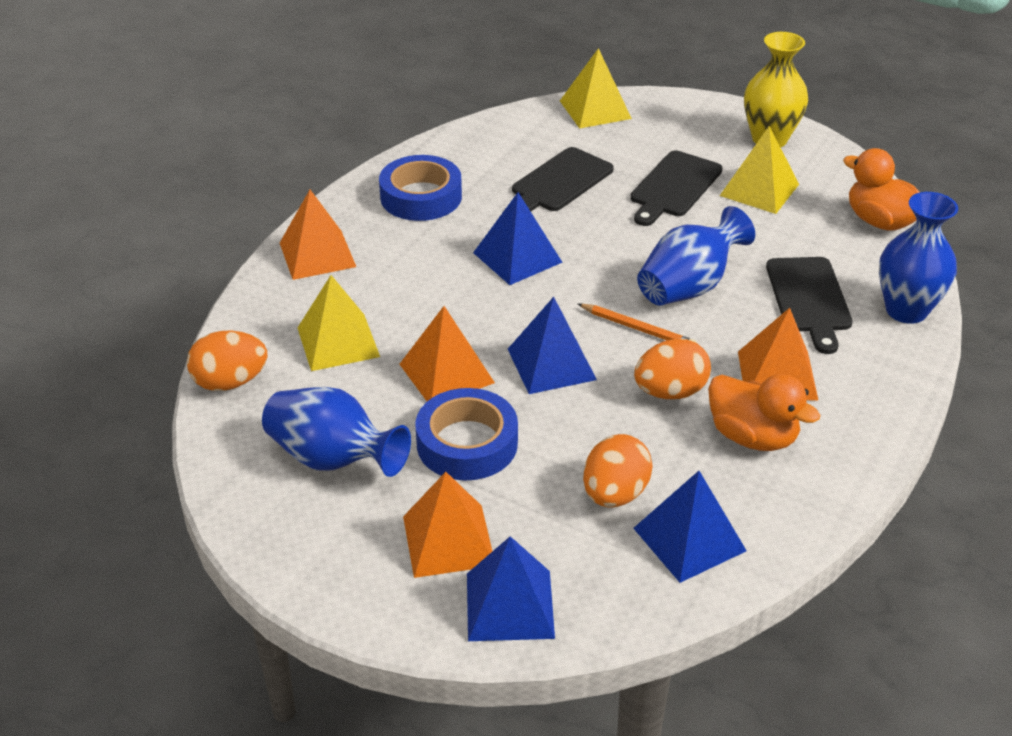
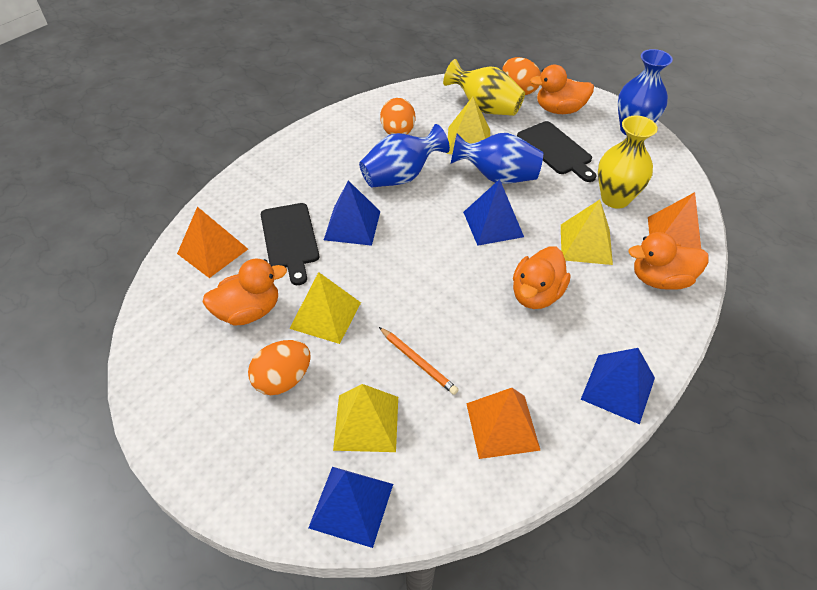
black cutting board: [512,147,614,211] [630,151,722,226] [766,257,853,354] = 3 -> [261,203,319,285] [517,121,596,182] = 2
blue tape: [379,155,462,221] [415,388,518,480] = 2 -> none = 0
orange duck: [708,374,820,451] [843,148,920,231] = 2 -> [203,259,287,325] [513,247,571,309] [530,65,594,114] [628,232,709,290] = 4
orange pyramid: [280,190,356,280] [399,306,495,401] [403,472,492,578] [738,308,819,401] = 4 -> [177,207,248,278] [466,388,541,459] [648,192,701,249] = 3
yellow pyramid: [298,275,380,371] [560,48,632,129] [720,126,799,214] = 3 -> [289,272,361,344] [333,384,398,452] [447,97,490,154] [561,200,613,265] = 4
yellow vase: [744,32,808,148] = 1 -> [443,59,525,116] [598,116,658,209] = 2

